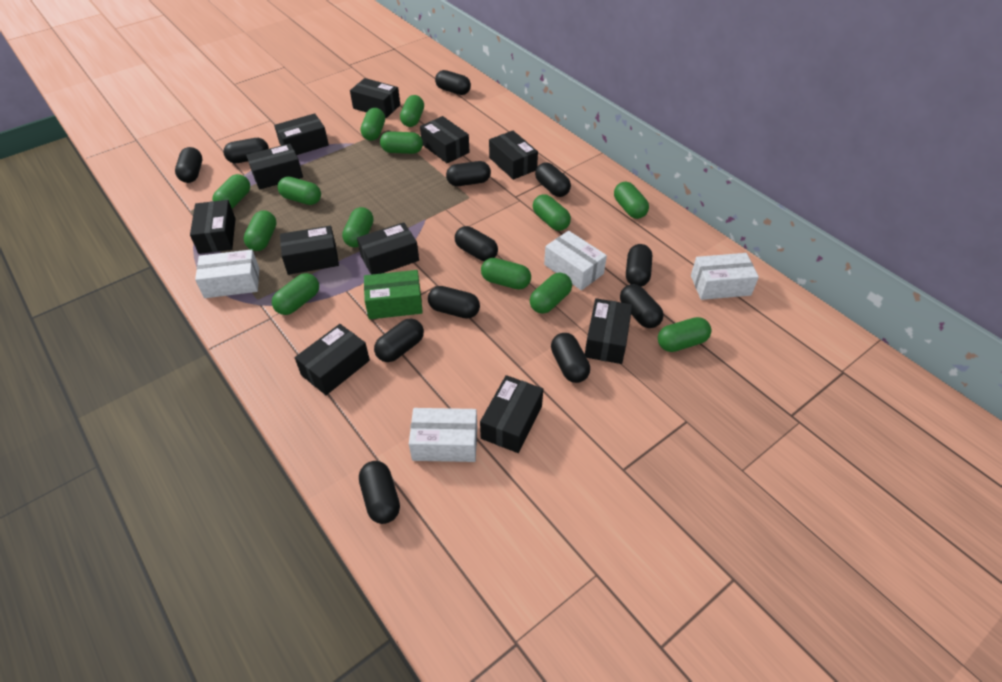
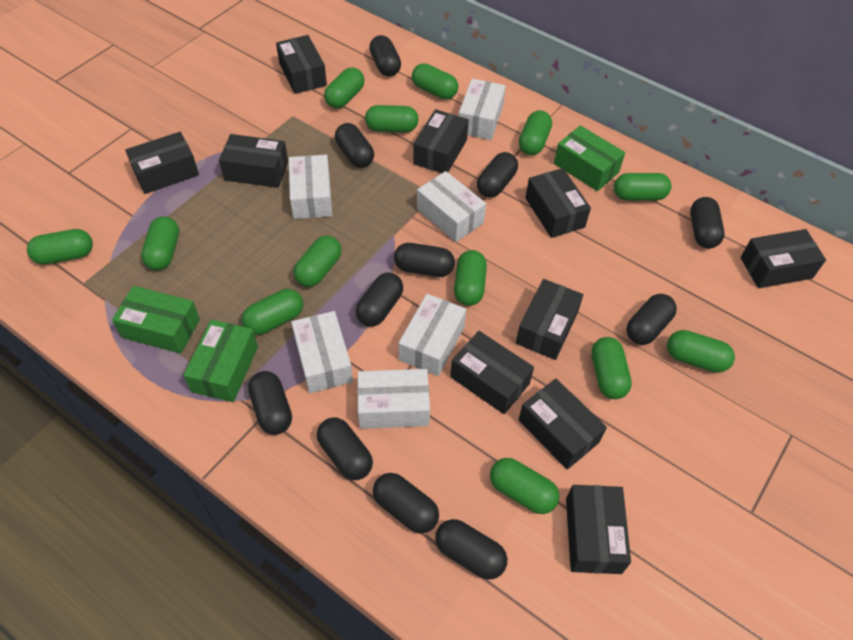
black box: [190,200,236,254] [246,143,303,190] [274,113,329,155] [280,226,339,275] [295,324,370,395] [350,78,400,118] [357,222,419,275] [420,116,470,163] [480,375,543,453] [489,131,538,180] [585,298,632,364] = 11 -> [125,132,199,194] [219,134,288,188] [276,35,327,94] [413,109,469,173] [450,331,534,414] [516,279,583,360] [518,379,607,470] [525,168,591,238] [566,485,631,574] [740,229,826,288] = 10
black capsule: [175,147,202,183] [223,138,269,163] [359,461,400,524] [374,318,424,362] [428,286,480,319] [435,70,471,95] [446,161,491,186] [455,226,498,261] [535,162,571,197] [551,333,590,383] [620,284,664,328] [626,244,652,287] = 12 -> [248,371,292,435] [317,418,373,480] [335,123,374,168] [356,273,403,327] [369,35,401,77] [373,473,439,534] [394,243,455,277] [435,519,507,580] [477,152,518,198] [626,294,677,345] [690,197,724,249] = 11
green box: [364,270,423,319] = 1 -> [112,286,200,354] [183,320,258,402] [554,125,625,191] = 3
white box: [195,249,259,298] [409,408,477,462] [544,231,607,290] [691,253,759,300] = 4 -> [289,155,332,219] [291,311,353,393] [357,369,430,429] [399,294,466,376] [417,171,486,242] [459,79,506,140] = 6

